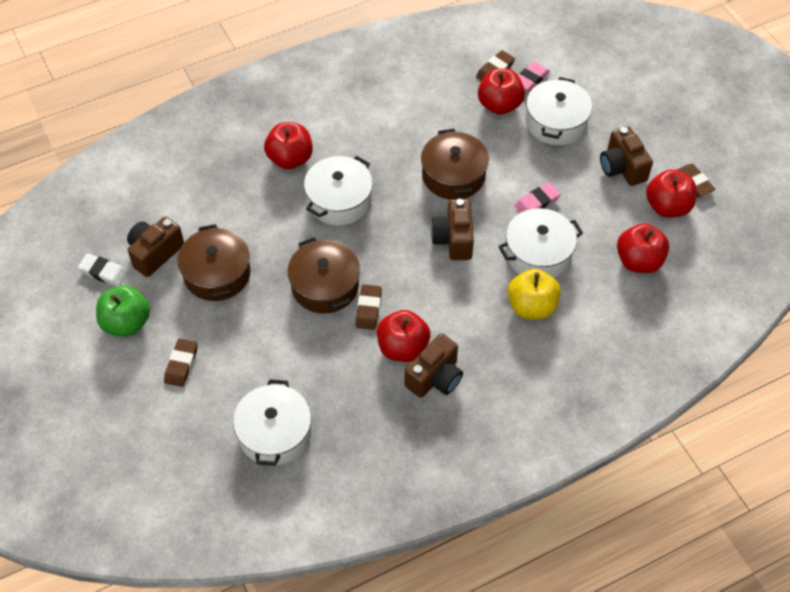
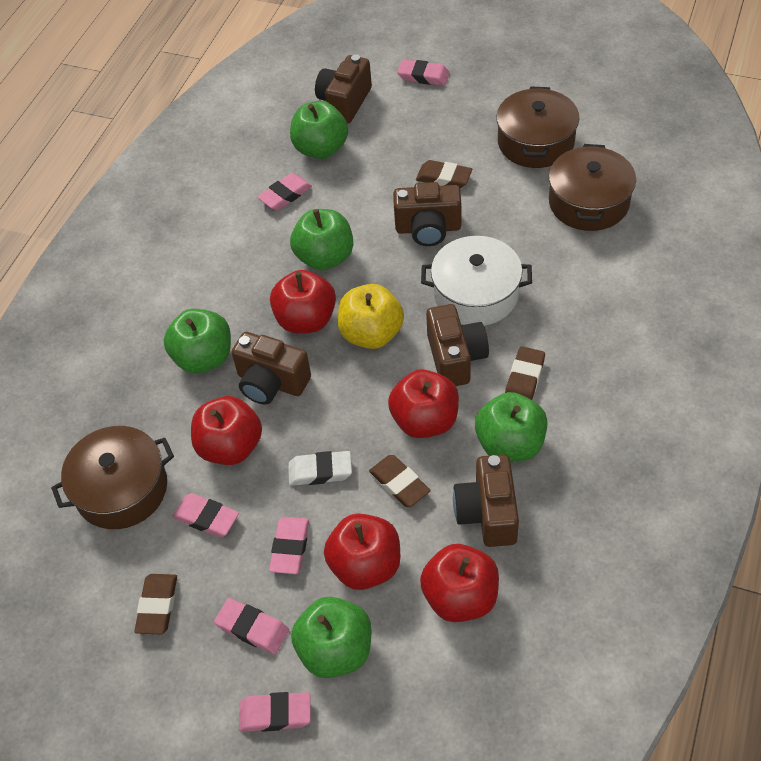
brown camera: [127,217,184,277] [404,334,463,398] [431,199,474,260] [600,126,653,186] = 4 -> [232,332,311,405] [315,55,372,124] [393,182,461,246] [426,304,489,386] [453,454,519,547] = 5
green apple: [96,285,150,337] = 1 -> [164,309,231,374] [290,101,348,159] [290,209,353,270] [291,597,371,678] [475,392,548,462] = 5
pink eraser: [515,182,561,213] [519,62,550,91] = 2 -> [172,493,239,537] [214,598,289,654] [239,692,311,732] [257,173,312,210] [269,517,309,574] [397,59,450,86] = 6
white pot: [233,379,311,466] [304,156,373,226] [498,208,583,278] [526,77,592,145] = 4 -> [421,236,532,326] = 1

